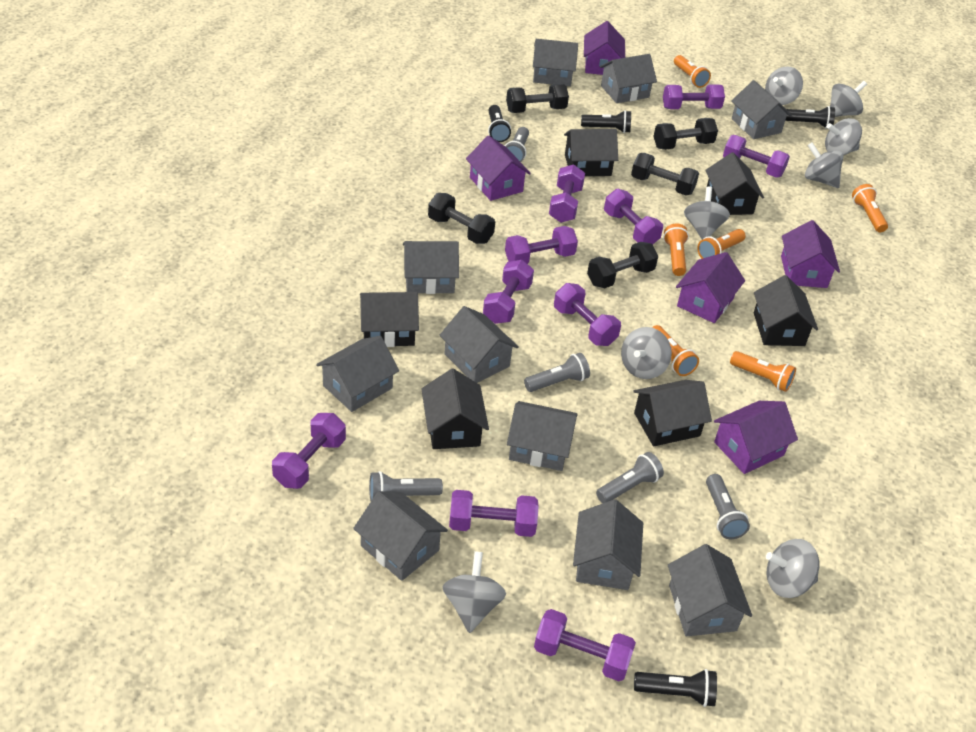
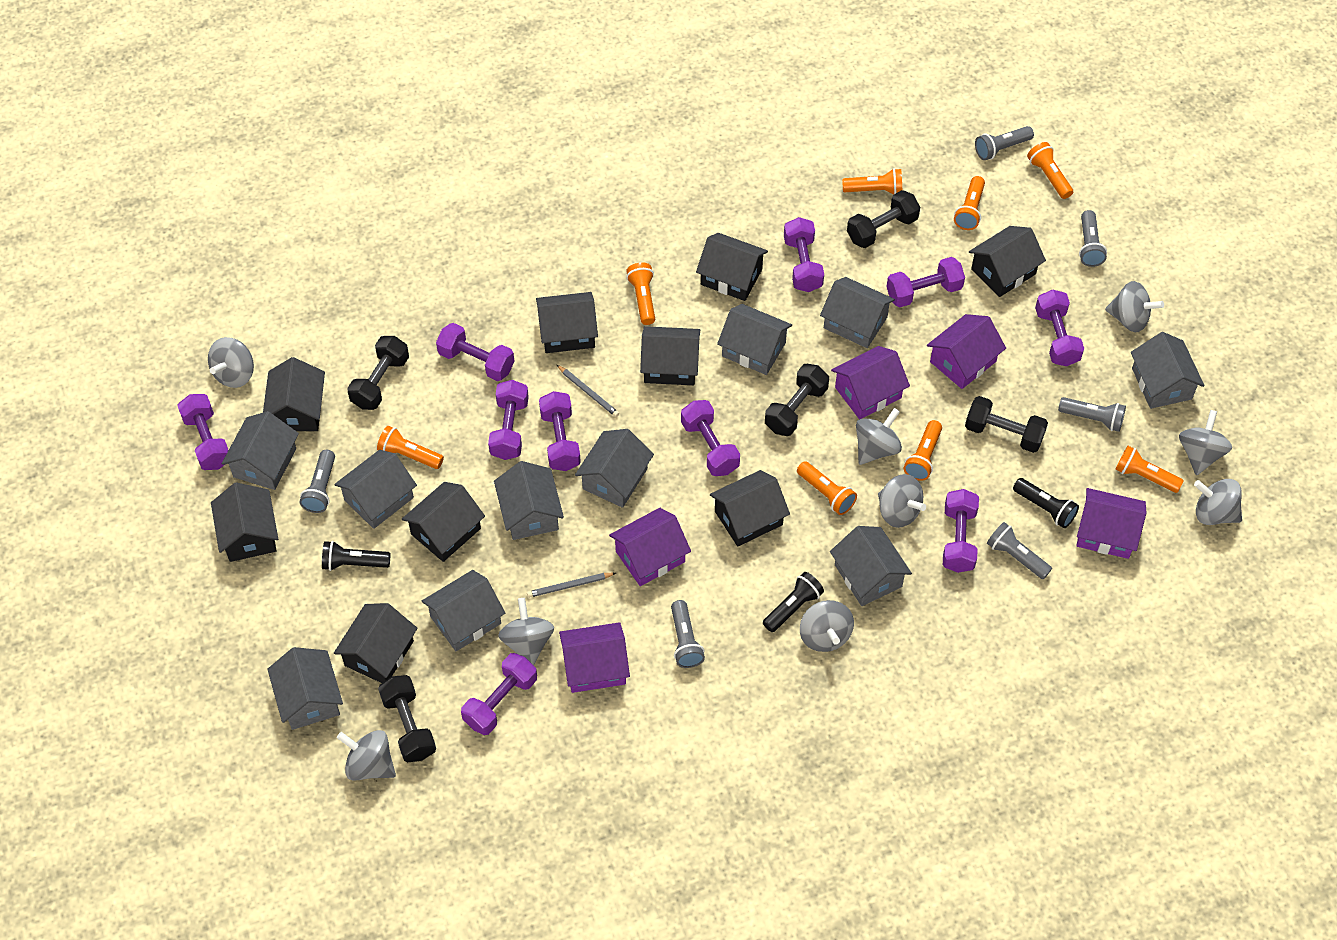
black flashlight: [488,105,511,142] [581,110,631,133] [634,669,717,707] [785,106,835,128] = 4 -> [322,541,390,571] [763,572,824,632] [1013,478,1079,528] = 3
black house: [360,292,419,347] [421,368,489,449] [564,129,618,176] [633,380,712,446] [705,152,764,215] [754,275,818,346] = 6 -> [211,482,278,562] [263,357,325,431] [334,603,418,683] [402,482,485,562] [536,292,598,353] [640,326,700,385] [696,233,768,301] [710,470,790,547] [969,226,1046,297] = 9
grey flashlight: [369,471,443,501] [505,127,529,162] [524,353,590,392] [596,452,664,503] [706,474,750,539] = 5 -> [300,450,335,513] [671,600,705,668] [975,126,1034,160] [987,522,1052,579] [1058,397,1126,432] [1079,210,1107,267] = 6
grey pencil: none = 0 -> [527,573,616,598] [557,365,619,417] = 2
grey spinning top: [443,551,506,633] [621,327,672,379] [684,186,730,240] [765,66,803,105] [766,539,819,598] [805,142,843,188] [825,118,862,155] [830,81,867,117] = 8 -> [208,337,254,388] [337,730,396,781] [498,598,554,666] [800,600,854,652] [856,408,902,465] [878,474,926,528] [1105,281,1164,333] [1179,410,1232,475] [1194,479,1242,525] = 9
orange flashlight: [652,325,699,376] [663,223,689,276] [674,55,711,88] [697,229,746,259] [730,351,796,392] [852,184,888,232] = 6 -> [377,426,444,469] [626,262,655,325] [797,461,857,515] [842,168,902,195] [904,420,942,481] [954,176,985,230] [1027,142,1073,199] [1115,446,1184,493] = 8

